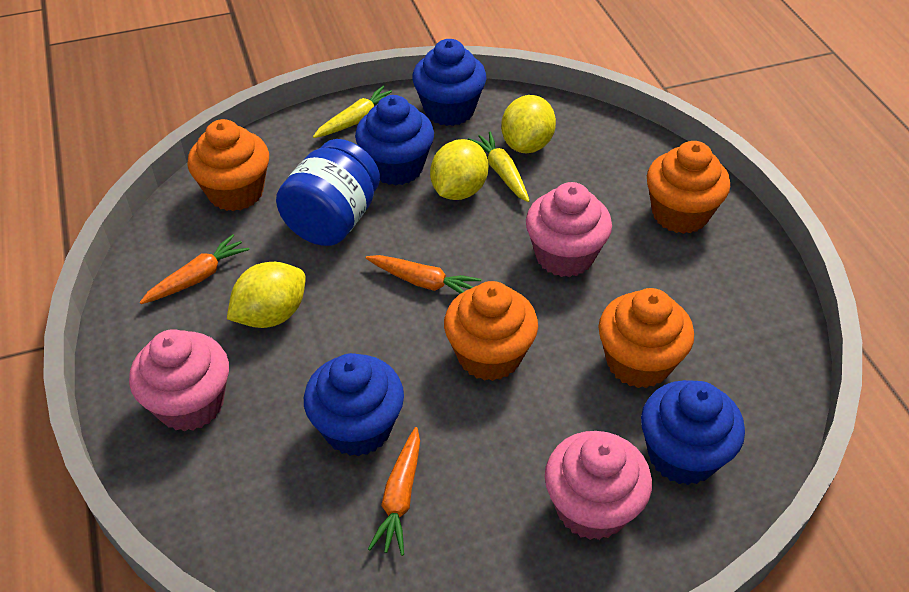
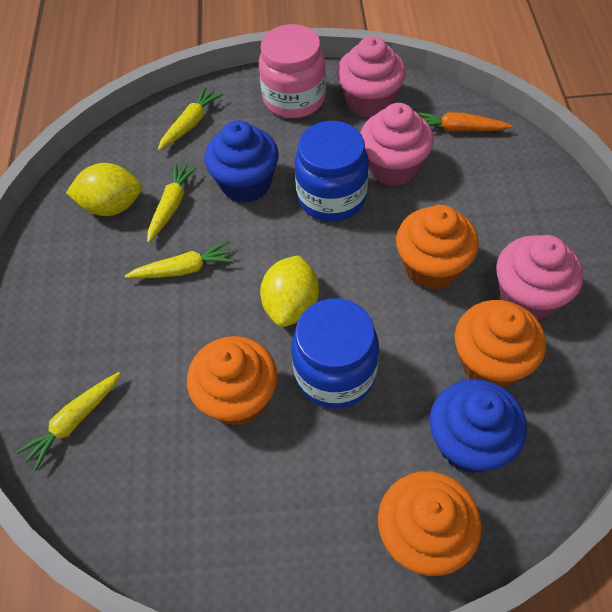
blue cupcake: [304,353,404,456] [355,95,434,186] [412,39,486,126] [641,380,745,485] = 4 -> [204,120,279,203] [430,379,527,473] = 2
blue jar: [276,139,380,246] = 1 -> [291,299,379,408] [295,121,369,221] = 2
orange carrot: [140,234,250,304] [366,255,482,294] [368,427,420,556] = 3 -> [416,112,512,132] = 1
pink jar: none = 0 -> [259,24,326,118] = 1
yellow carrot: [313,86,399,138] [468,131,529,202] = 2 -> [16,372,121,471] [125,241,234,279] [147,163,198,243] [158,87,223,151] = 4
yellow lemon: [227,262,306,328] [430,139,489,200] [501,95,556,153] = 3 -> [66,163,142,216] [260,255,319,327] = 2

